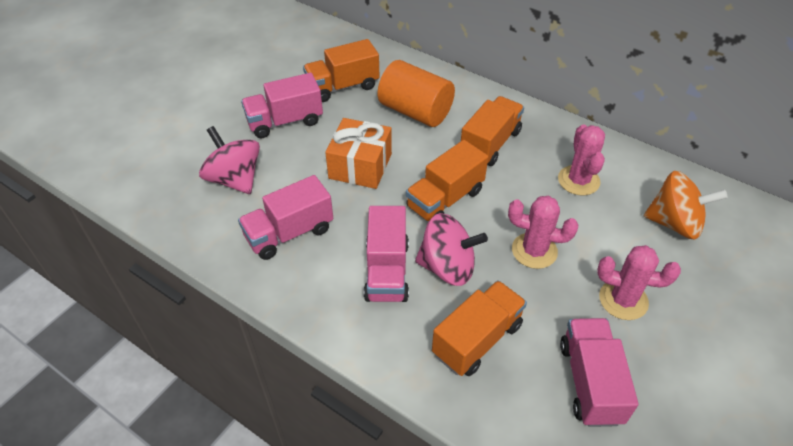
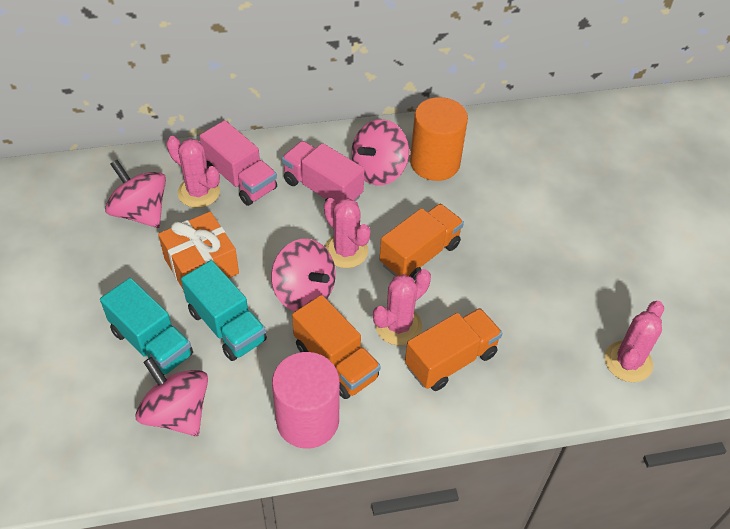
orange spinning top: [644,171,728,240] = 1 -> none = 0
orange truck: [303,39,379,102] [406,140,488,221] [432,280,527,376] [461,96,524,166] = 4 -> [292,295,381,399] [380,204,464,281] [405,308,502,391] = 3
pink cactus: [508,196,578,269] [558,125,605,196] [597,245,681,320] = 3 -> [166,136,220,208] [324,198,371,268] [373,269,431,345] [605,301,664,382] = 4
pink cylinder: none = 0 -> [272,352,340,449] = 1
pink spinning top: [199,126,260,194] [415,213,488,286] = 2 -> [105,160,166,228] [135,357,208,436] [271,239,336,311] [351,119,409,186] = 4
pink truck: [238,175,333,260] [241,73,323,138] [364,206,409,302] [560,318,638,427] = 4 -> [200,120,277,206] [282,141,365,203] = 2
turquoise truck: none = 0 -> [100,278,193,375] [181,260,267,361] = 2

